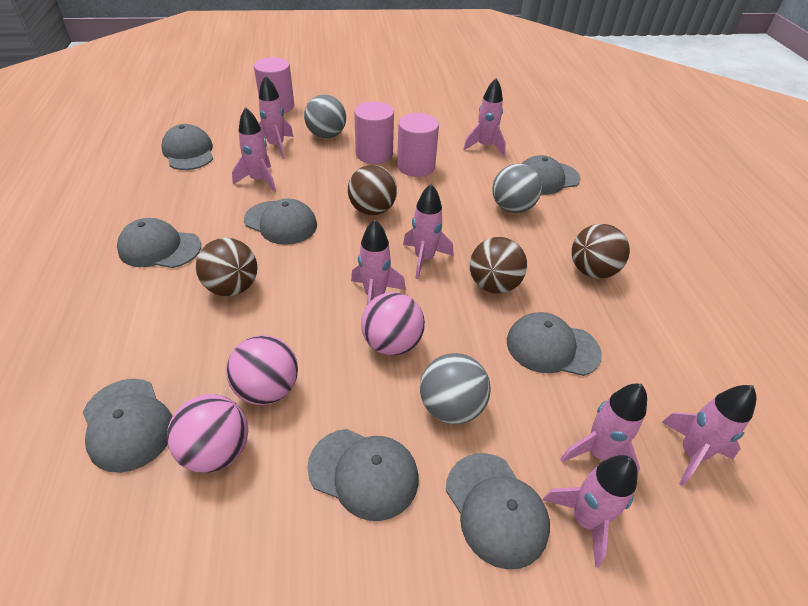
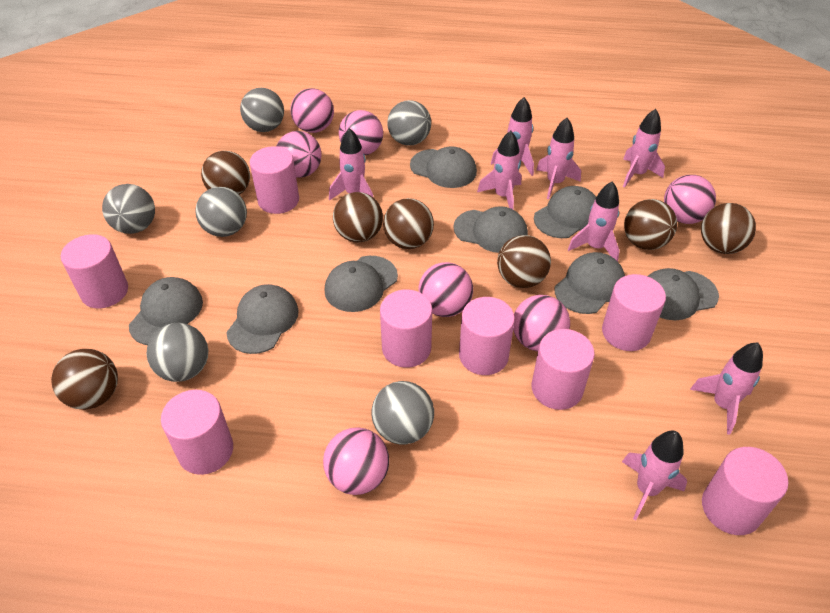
brown ball: [196,238,257,296] [348,165,397,215] [470,237,527,294] [572,224,630,279] = 4 -> [51,349,118,410] [201,151,250,195] [333,192,383,243] [383,198,434,249] [497,235,551,288] [624,199,677,250] [701,203,756,254] = 7
grey ball: [304,94,346,139] [420,353,491,424] [492,164,542,213] = 3 -> [102,184,155,234] [146,323,208,382] [195,187,247,237] [240,88,284,132] [371,381,434,444] [387,100,431,145] = 6
pink ball: [167,394,248,473] [226,335,298,405] [361,292,425,356] = 3 -> [276,131,322,178] [290,88,334,133] [323,427,389,495] [339,110,383,155] [418,262,473,317] [513,295,570,352] [664,175,716,224] = 7
pink cylinder: [254,57,294,113] [354,101,394,164] [397,113,439,177] = 3 -> [61,234,128,309] [161,390,233,475] [250,146,299,214] [380,289,432,368] [459,297,515,375] [532,329,595,410] [602,274,666,351] [702,447,788,535] = 8

